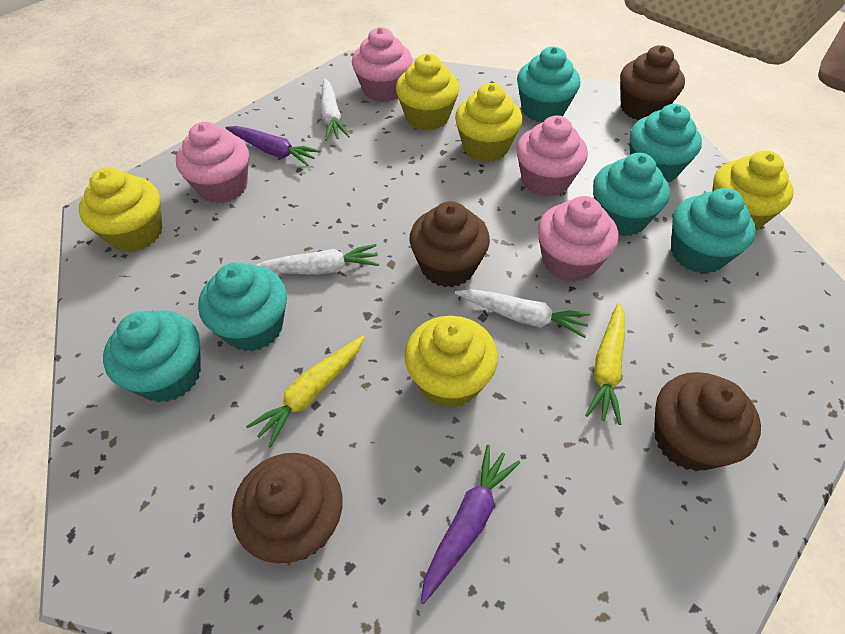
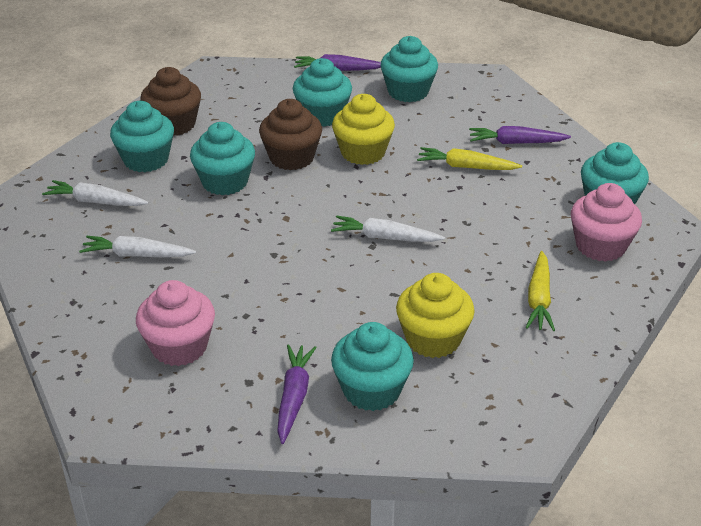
brown cupcake: [232,453,343,563] [409,201,490,287] [620,45,685,120] [654,372,761,471] = 4 -> [140,67,201,136] [259,99,322,170] = 2
pink cupcake: [176,122,249,203] [352,27,413,102] [516,115,588,197] [538,196,619,282] = 4 -> [136,280,215,366] [571,183,642,262] = 2
purple carrot: [225,126,321,166] [420,445,520,604] = 2 -> [277,344,317,444] [294,54,381,71] [469,126,571,144] = 3
yellow cupcake: [79,168,162,252] [396,54,459,131] [405,316,498,408] [455,83,522,162] [712,151,793,231] = 5 -> [332,94,395,165] [396,273,475,358] = 2

